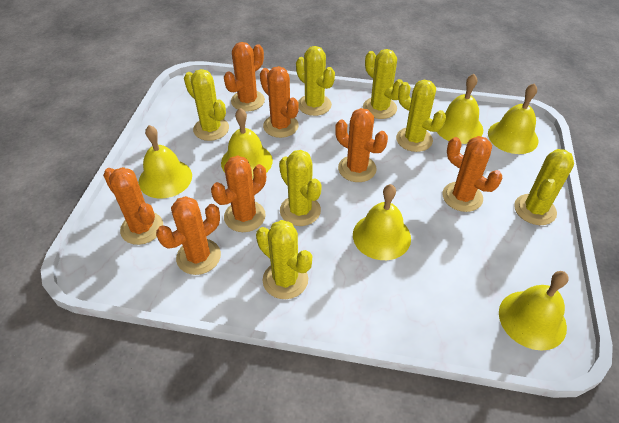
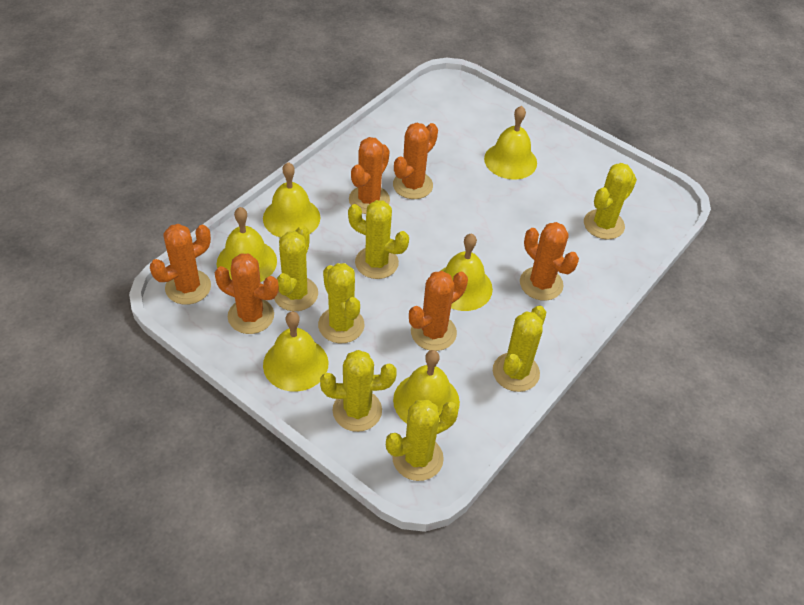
orange cactus: [103,167,163,245] [156,196,221,275] [211,155,266,232] [224,42,265,111] [260,66,299,138] [335,108,388,182] [442,136,502,212] = 7 -> [150,224,211,305] [214,253,279,334] [349,137,390,214] [393,123,438,199] [409,271,468,351] [520,222,579,301] = 6

